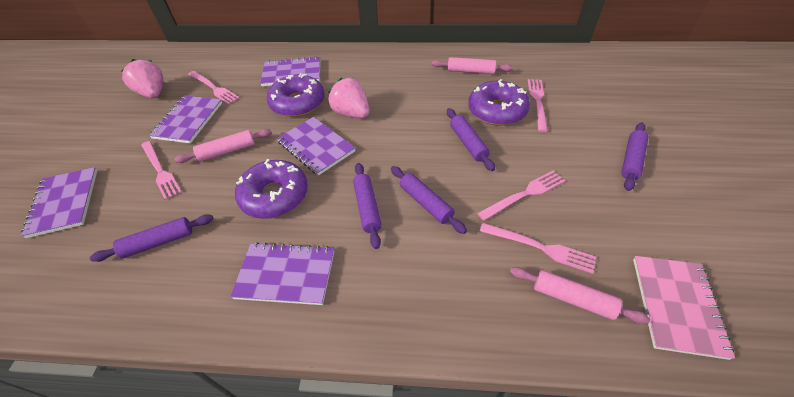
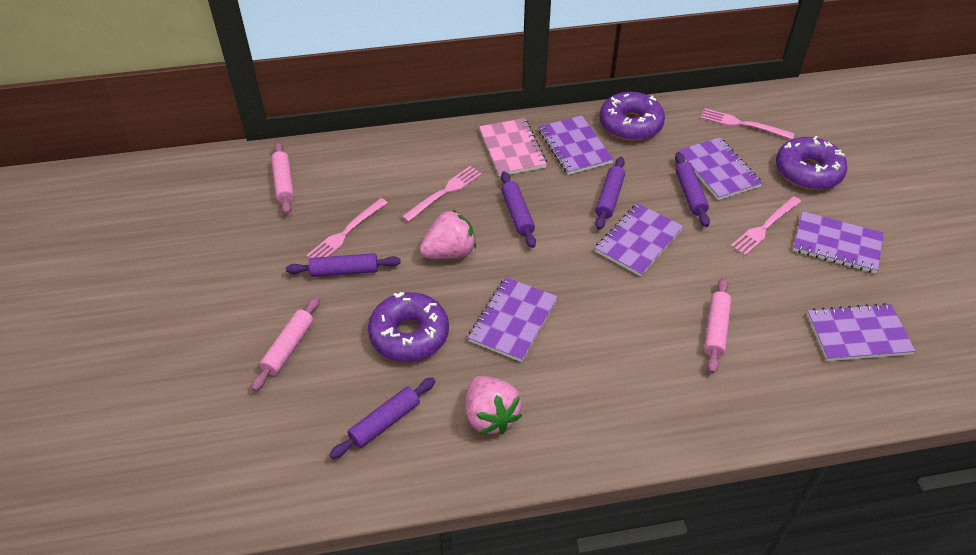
pink fork: [141,141,182,200] [188,71,239,105] [477,171,565,221] [480,223,596,274] [528,79,548,132] = 5 -> [306,198,388,258] [402,166,482,222] [701,109,795,139] [730,196,801,256] = 4
purple notebook: [21,167,97,238] [149,95,222,143] [230,242,334,305] [260,56,320,86] [277,117,355,176] = 5 -> [468,277,558,362] [539,115,614,175] [595,203,683,276] [678,137,762,200] [793,211,884,273] [807,303,915,361] = 6

